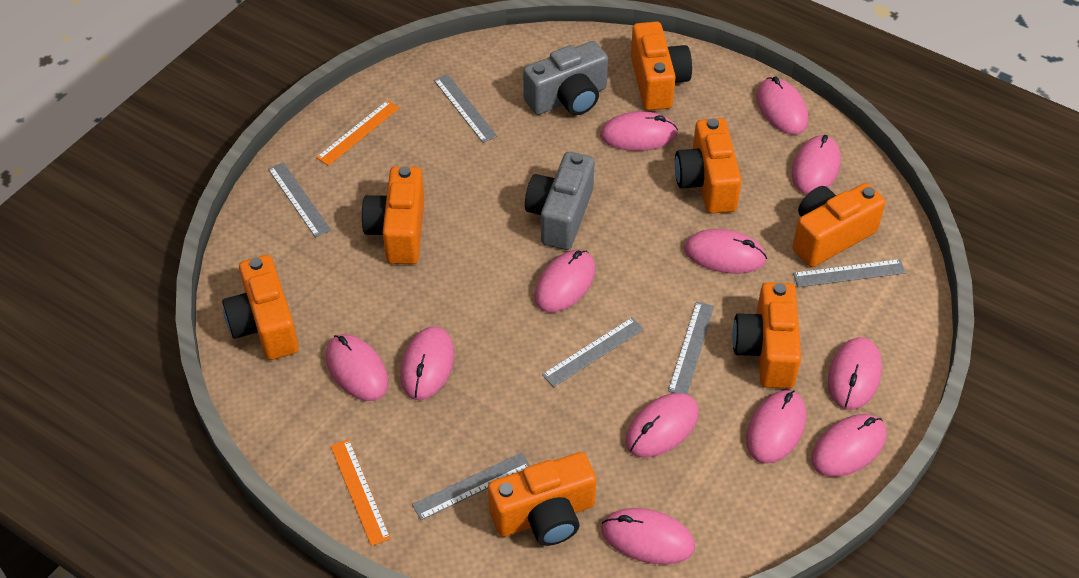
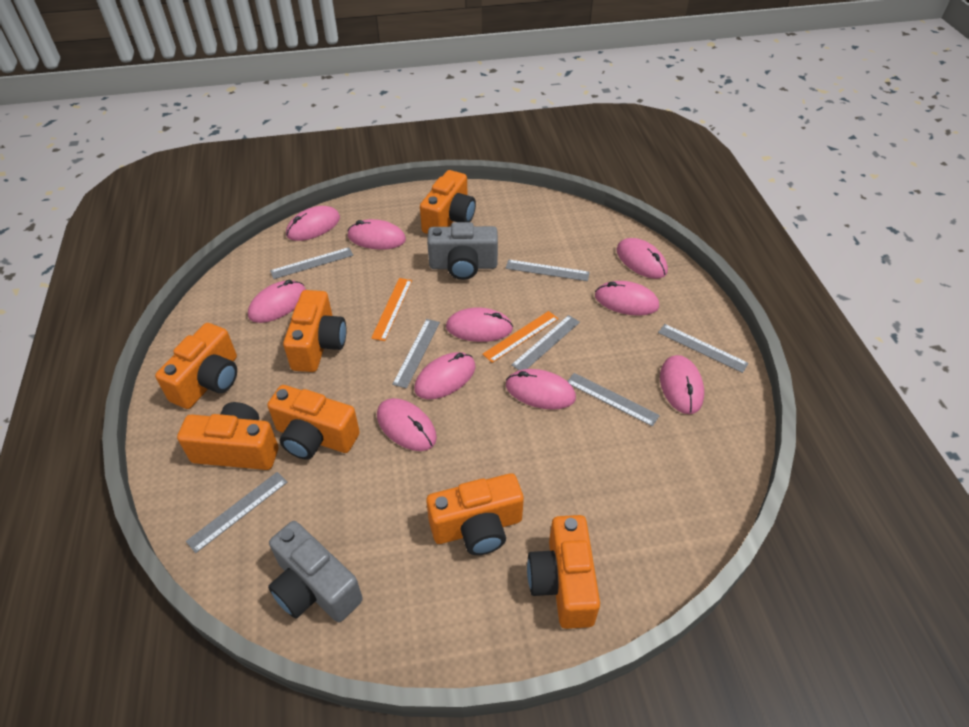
grey ruler: [268,162,331,237] [412,452,530,520] [434,74,497,143] [542,317,644,387] [668,302,714,394] [793,259,906,287] = 6 -> [186,472,287,553] [270,247,353,279] [392,319,440,389] [506,259,590,281] [511,315,580,370] [567,373,660,426] [658,324,749,373] = 7
pink mouse: [325,334,389,401] [400,327,454,400] [534,250,596,312] [600,111,678,151] [602,508,695,565] [625,393,699,458] [684,229,767,273] [746,390,806,464] [756,77,808,135] [792,135,841,194] [811,414,887,477] [828,337,882,410] = 12 -> [248,280,306,323] [286,206,340,241] [348,219,406,250] [377,398,437,451] [414,352,476,399] [446,308,513,342] [506,369,576,410] [595,281,659,316] [616,238,668,279] [660,355,704,414] = 10

